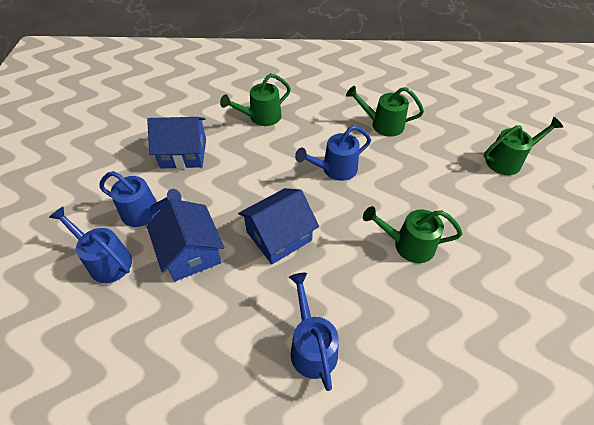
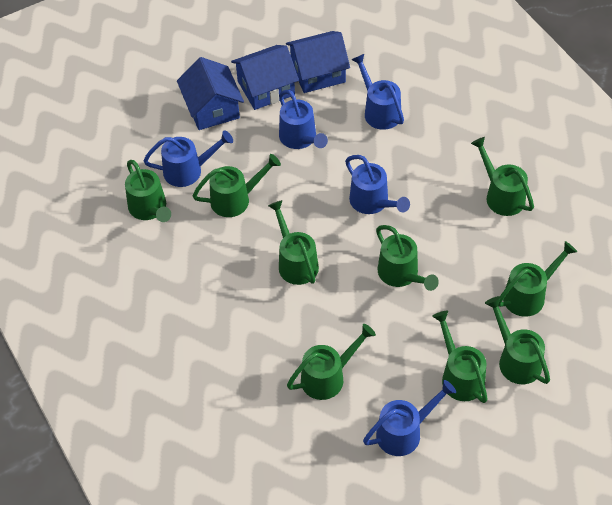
blue watering can: [49,207,132,283] [99,171,181,227] [289,273,339,391] [295,126,371,181] = 4 -> [143,130,233,187] [279,90,328,149] [345,155,410,214] [351,54,404,130] [363,380,456,456] = 5
green watering can: [220,73,291,126] [346,86,424,137] [363,206,463,263] [484,117,563,175] = 4 -> [125,160,171,222] [192,154,281,217] [268,200,319,285] [287,324,376,400] [376,225,439,291] [432,311,488,403] [471,137,534,216] [485,296,550,384] [498,241,577,317] = 9

